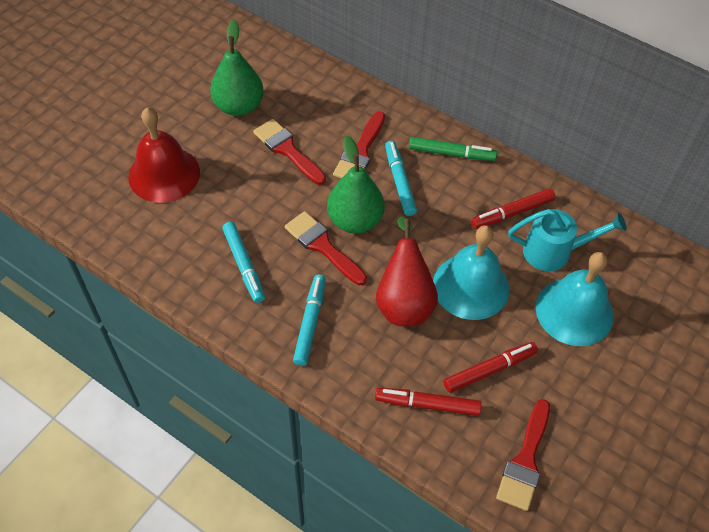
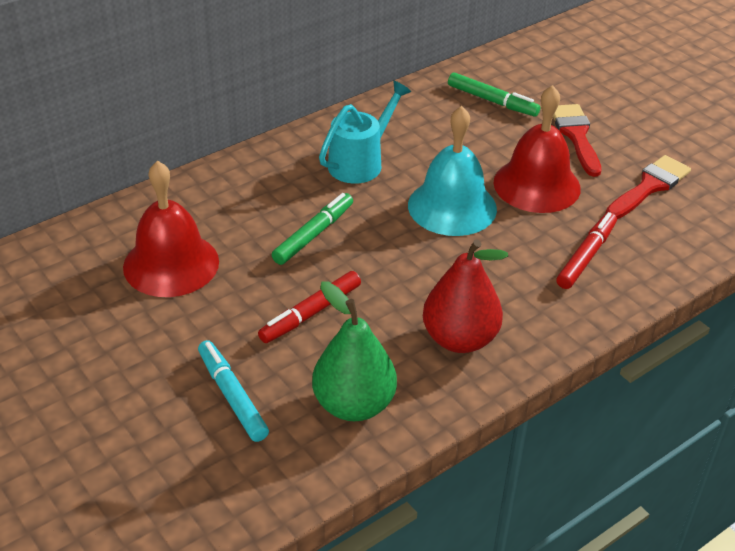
green marker: [409,137,497,161] = 1 -> [272,193,353,265] [448,72,540,117] = 2
green pear: [210,19,264,116] [327,135,385,234] = 2 -> [312,281,397,421] = 1
red bell: [128,107,200,203] = 1 -> [123,161,219,297] [493,85,581,213] = 2
red brush: [253,119,326,185] [285,211,367,285] [333,111,385,179] [496,399,550,511] = 4 -> [553,104,601,177] [605,155,691,219] = 2
red marker: [375,388,482,416] [444,342,538,393] [471,188,555,229] = 3 -> [258,271,361,343] [556,212,617,289] = 2
turquoise bell: [433,225,510,320] [536,252,614,346] = 2 -> [408,106,497,236] = 1
turquoise marker: [222,222,265,303] [293,275,326,366] [385,141,417,216] = 3 -> [198,340,269,442] = 1

